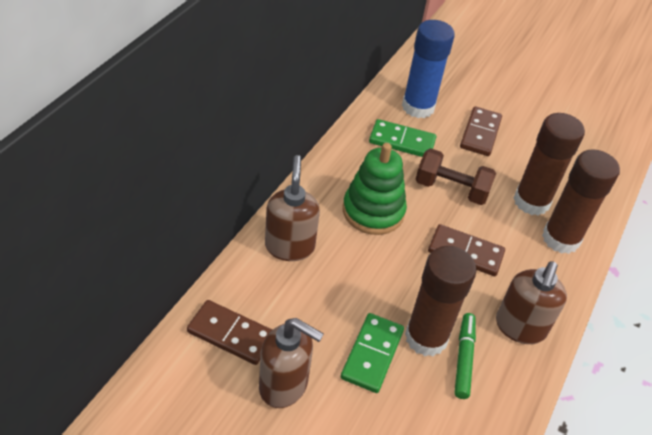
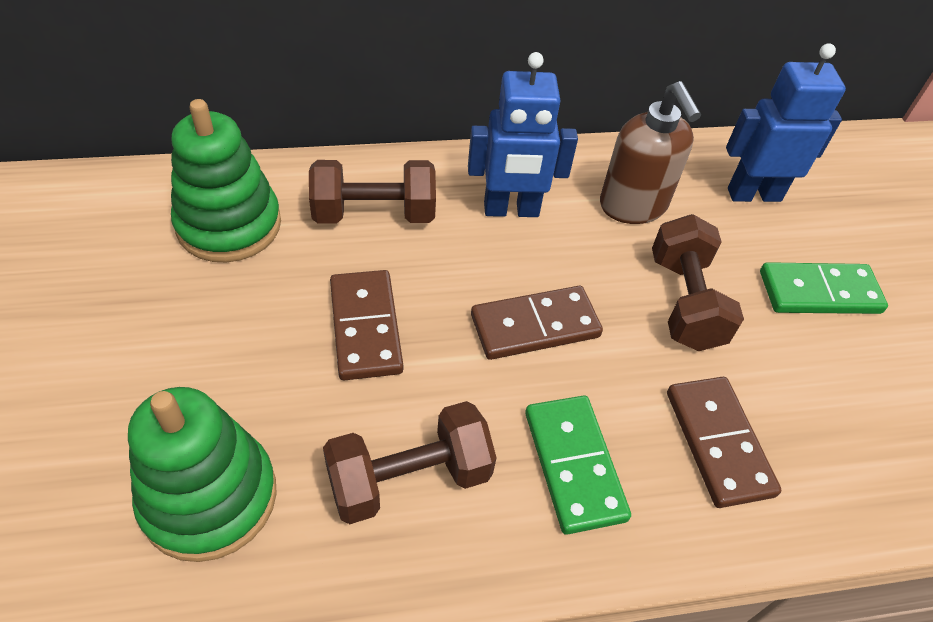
blue glue stick: [402,20,455,118] = 1 -> none = 0
blue robot: none = 0 -> [468,52,578,217] [726,43,846,202] = 2
brown dumbbell: [415,148,496,205] = 1 -> [309,160,436,223] [323,401,496,524] [652,214,744,351] = 3
brown glue stick: [405,246,476,356] [514,113,585,216] [542,149,620,254] = 3 -> none = 0
brown soap dispenser: [259,318,324,408] [265,155,320,261] [496,261,567,344] = 3 -> [600,81,701,224] = 1
green marker: [454,313,476,399] = 1 -> none = 0
green stacking toy: [343,143,407,235] = 1 -> [128,387,277,562] [171,99,281,263] = 2

